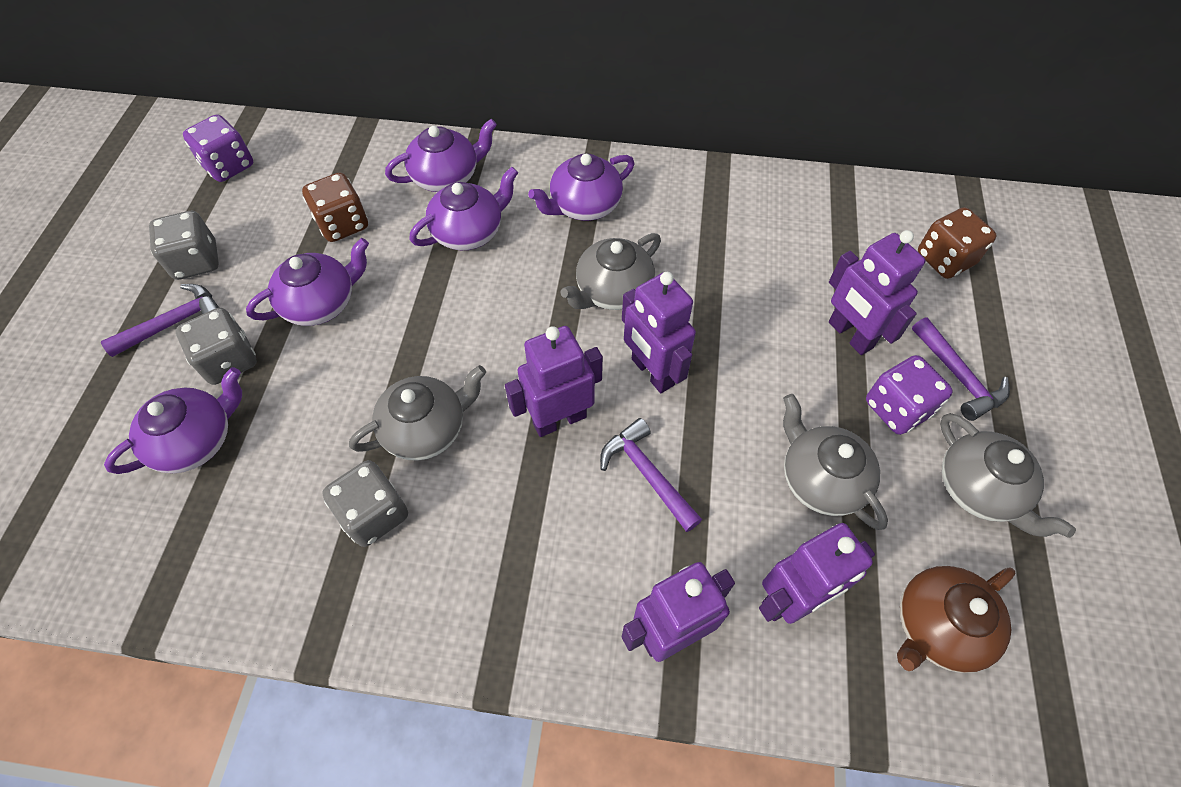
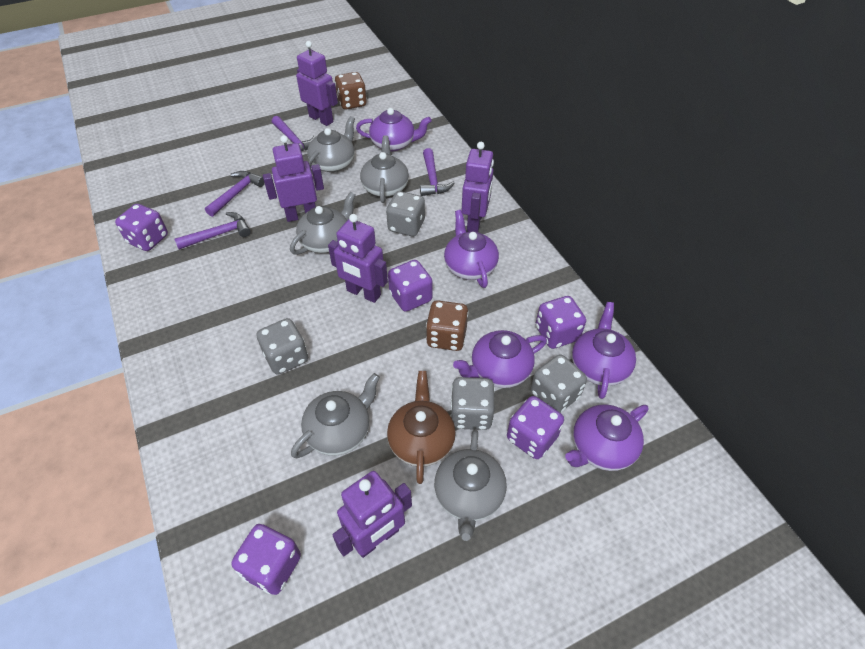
grey dice: [149,211,219,280] [176,308,257,385] [322,460,408,547] = 3 -> [257,318,308,375] [386,191,425,236] [451,377,495,430] [531,354,587,413] = 4
grey teapot: [349,365,486,461] [560,233,661,310] [783,394,888,530] [940,413,1076,538] = 4 -> [290,192,356,255] [291,373,380,458] [307,116,355,174] [360,136,409,203] [434,430,507,541] = 5
purple dice: [183,115,253,182] [866,355,953,435] = 2 -> [115,204,168,251] [232,524,301,595] [388,260,433,312] [507,396,564,459] [536,296,586,349] = 5
purple hammer: [101,284,219,357] [600,418,702,532] [912,317,1010,421] = 3 -> [174,212,251,250] [205,171,265,217] [272,116,316,152] [420,148,455,196] = 4

